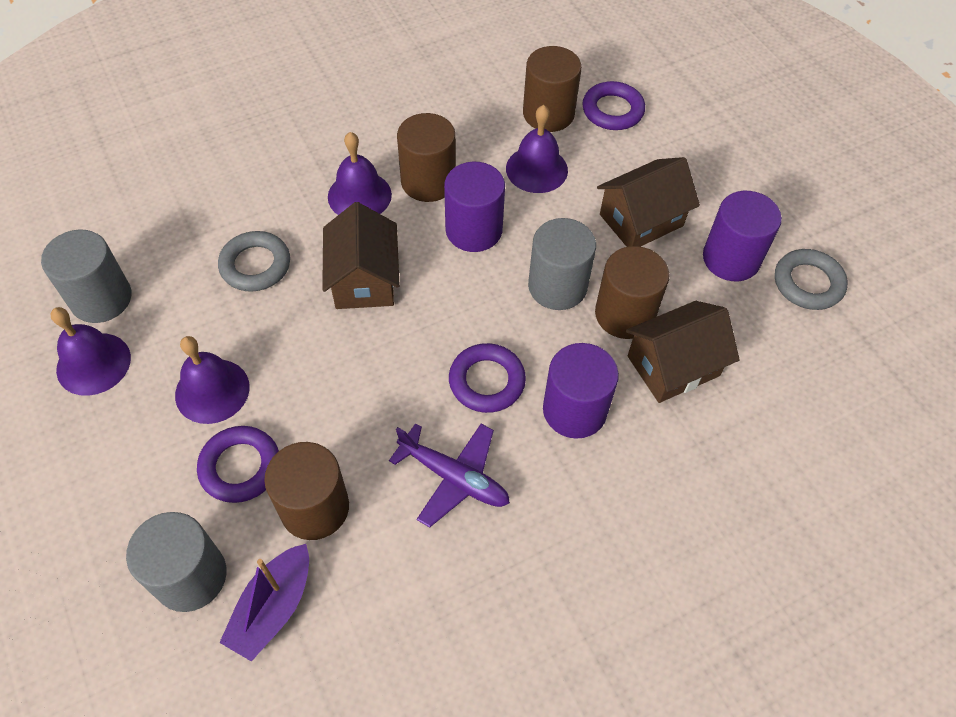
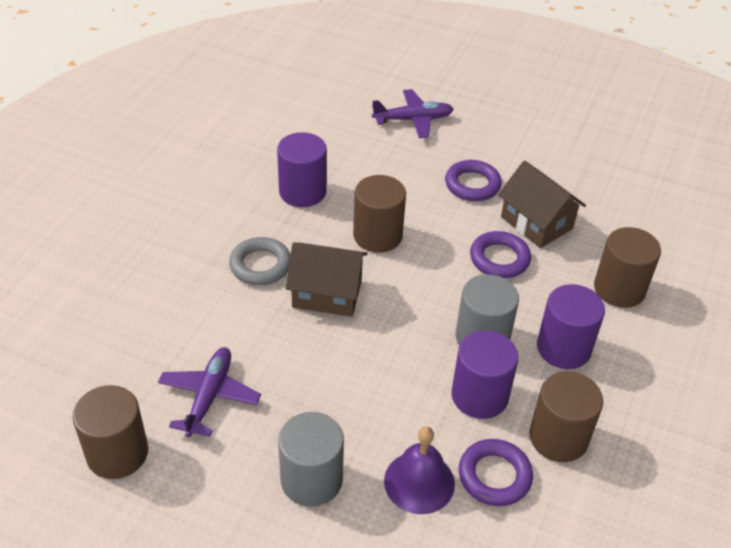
brown house: [322,202,400,309] [597,157,700,247] [626,301,740,403] = 3 -> [286,242,368,317] [498,161,586,248] = 2
grey cylinder: [41,230,132,323] [126,512,226,612] [528,218,596,310] = 3 -> [278,412,344,507] [456,274,519,345] = 2
grey ring: [218,231,290,291] [775,249,848,310] = 2 -> [229,237,291,285] = 1
purple bell: [51,307,131,396] [175,336,250,424] [328,132,392,215] [506,105,568,193] = 4 -> [384,426,455,514] = 1
purple boat: [219,544,309,662] = 1 -> none = 0
purple plane: [389,423,510,528] = 1 -> [158,347,261,437] [372,89,453,138] = 2

